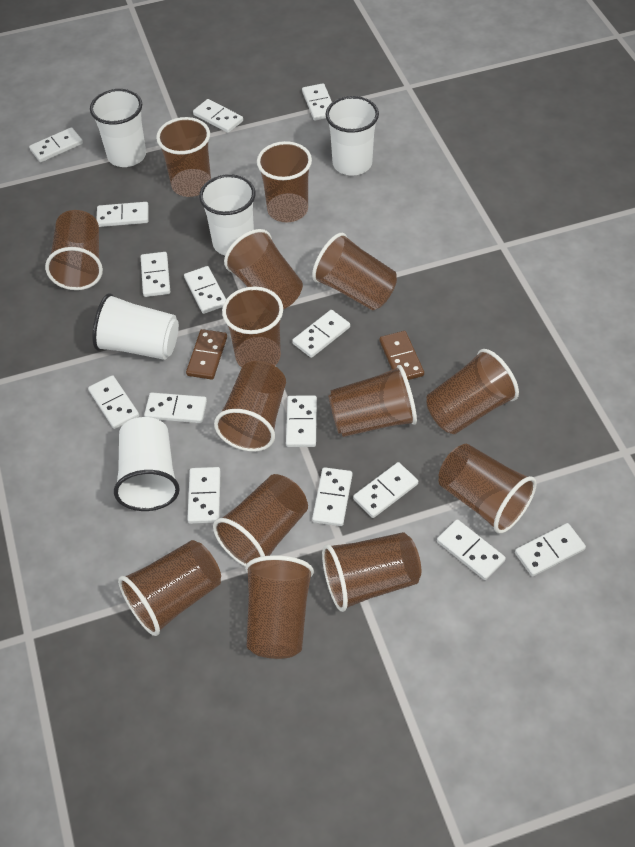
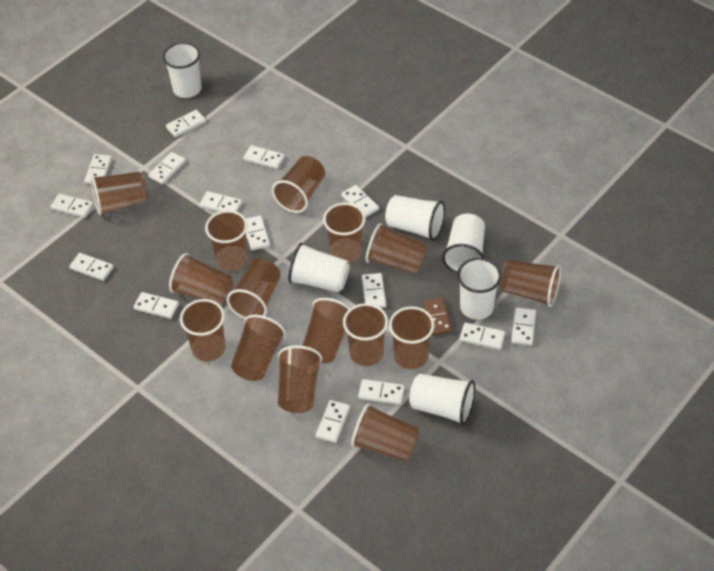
brown cup: [45,210,103,290] [118,540,221,636] [156,117,211,197] [213,474,308,567] [214,361,286,452] [222,286,283,368] [224,229,303,309] [245,555,314,659] [257,141,312,222] [312,233,397,310] [322,532,421,612] [328,365,417,437] [427,349,519,434] [439,444,536,534] = 14 -> [91,171,148,215] [169,253,233,305] [180,299,226,362] [205,210,248,271] [227,258,281,319] [231,315,286,381] [272,156,325,213] [278,345,322,413] [302,298,350,363] [323,203,366,263] [343,303,388,366] [351,403,420,462] [366,223,427,274] [389,306,434,370] [499,259,561,307] = 15
brown domino: [186,329,227,380] [380,331,424,380] = 2 -> [423,297,453,335] = 1
white cup: [90,89,146,167] [92,293,179,360] [114,417,180,511] [199,174,256,255] [325,96,379,176] = 5 -> [163,42,202,98] [288,243,350,292] [385,195,445,241] [409,373,475,425] [442,214,485,273] [457,258,502,320] = 6

